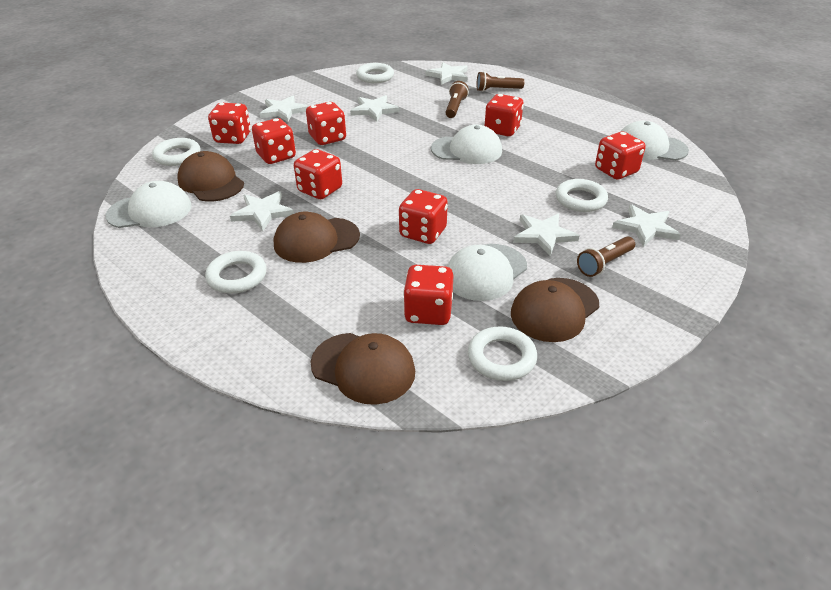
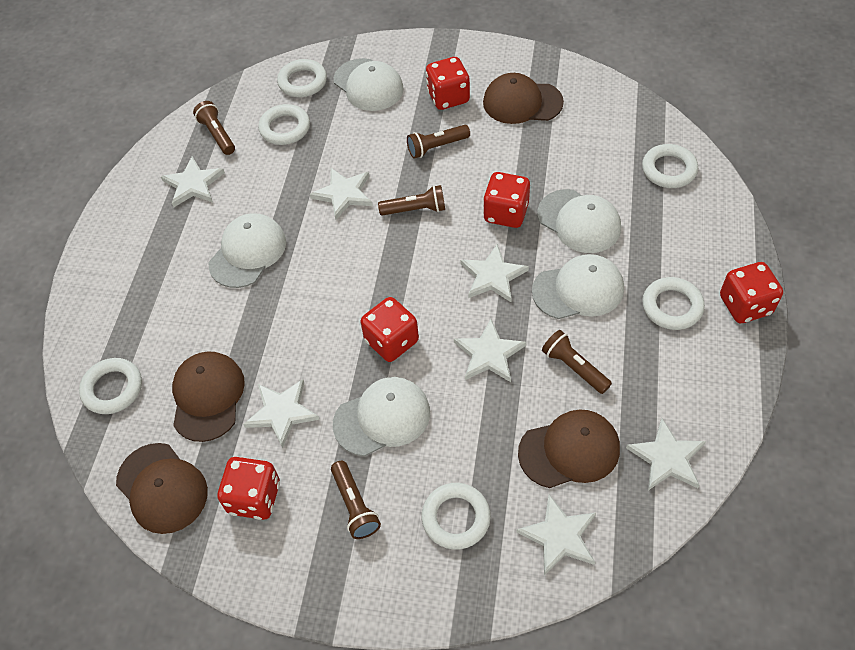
brown flashlight: [445,81,469,118] [477,71,524,92] [577,236,635,277] = 3 -> [193,101,235,155] [331,461,381,539] [378,185,445,216] [407,125,470,159] [542,330,612,394] = 5
red dice: [208,103,251,144] [252,118,296,164] [294,149,342,199] [306,102,346,145] [399,189,448,244] [403,265,454,325] [485,94,524,136] [595,132,646,179] = 8 -> [218,457,280,520] [361,297,419,362] [426,57,470,110] [483,172,530,228] [720,262,783,323] = 5
white cap: [106,181,192,228] [431,125,502,164] [447,244,527,301] [620,121,689,161] = 4 -> [209,213,286,288] [333,377,430,456] [334,58,404,111] [532,254,624,319] [537,189,621,253] = 5
white ring: [152,138,200,166] [205,251,267,294] [356,63,394,83] [468,326,537,381] [556,179,608,212] = 5 -> [79,358,142,414] [258,104,310,145] [277,59,327,97] [422,483,491,550] [642,144,698,188] [642,277,705,330] = 6
white star: [230,191,294,231] [260,96,309,122] [350,95,399,122] [426,62,468,85] [513,214,579,256] [612,204,681,247] = 6 -> [161,156,225,207] [243,379,320,448] [309,168,373,220] [454,319,526,382] [460,244,529,302] [516,494,596,575] [626,418,706,490] = 7

